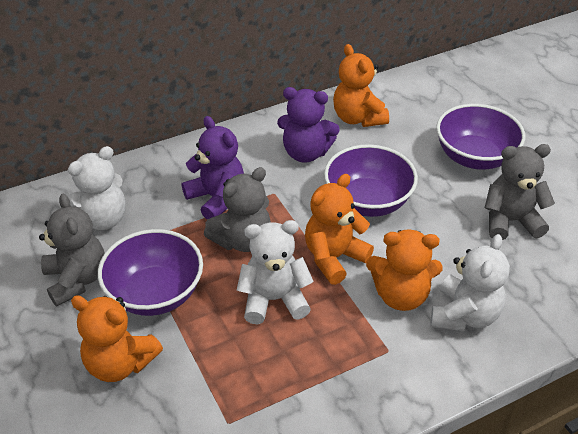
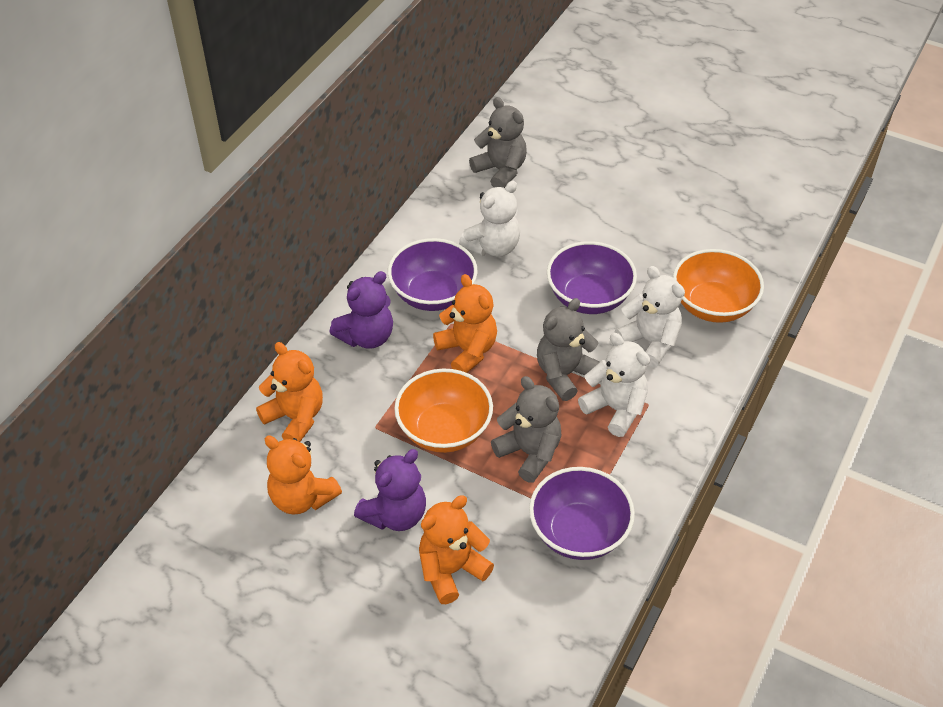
orange bowl: none = 0 -> [394,369,493,453] [673,249,764,323] = 2

